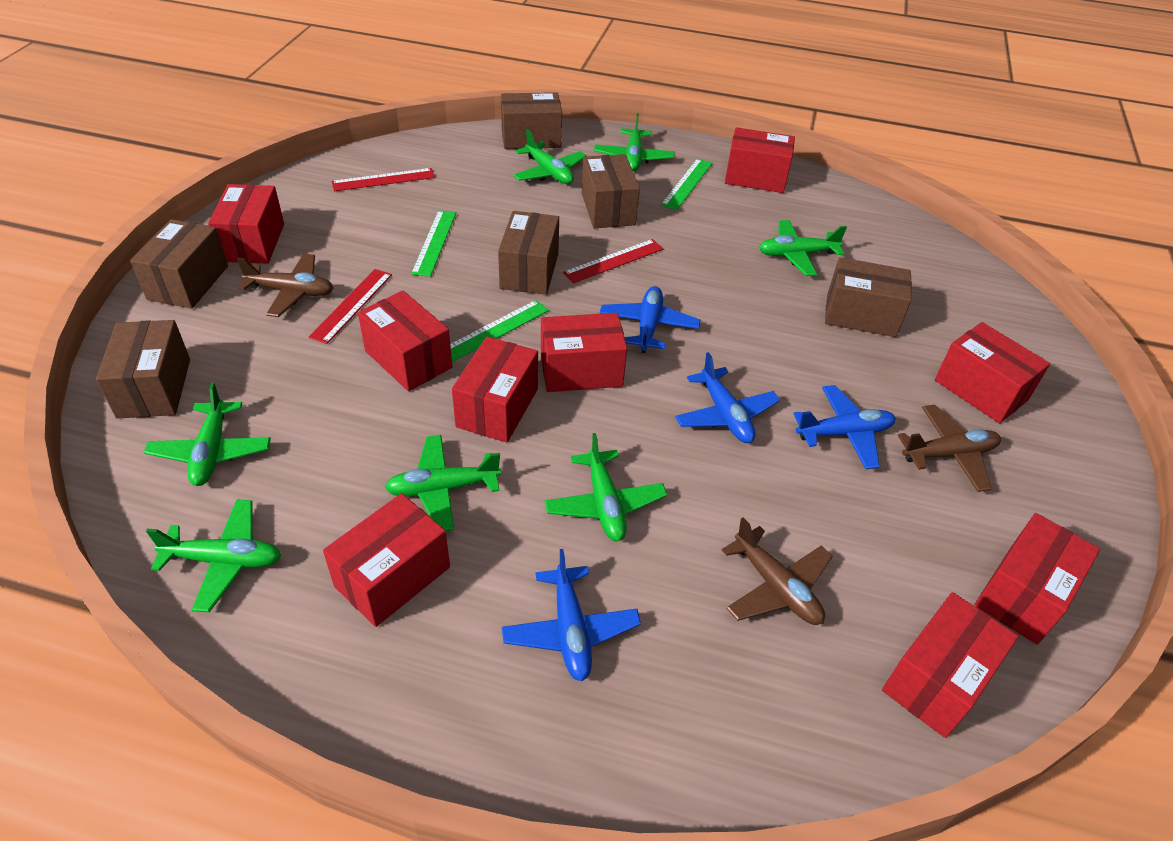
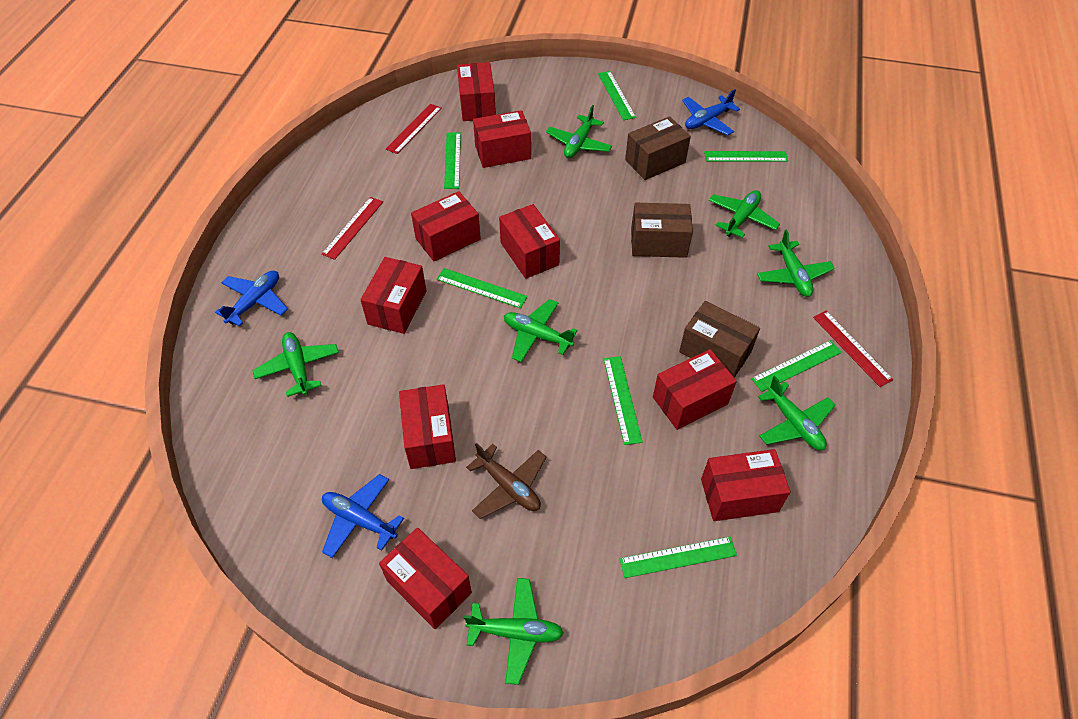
blue plane: [502,549,641,681] [600,286,700,353] [675,352,780,443] [793,385,896,469] = 4 -> [215,271,288,327] [322,474,404,558] [682,89,740,135] = 3
brown box: [96,320,190,419] [130,219,228,309] [498,211,559,295] [501,92,562,149] [582,154,640,228] [825,257,912,337] = 6 -> [625,116,691,180] [631,203,693,258] [679,301,760,378] = 3
brown plane: [237,253,334,317] [722,517,833,625] [898,405,1001,492] = 3 -> [466,443,546,519] = 1
green ruler: [411,210,456,277] [450,300,549,362] [661,158,713,210] = 3 -> [437,268,527,308] [444,132,461,189] [598,71,636,120] [604,356,642,445] [619,537,737,578] [704,151,788,162] [751,340,842,392] = 7

